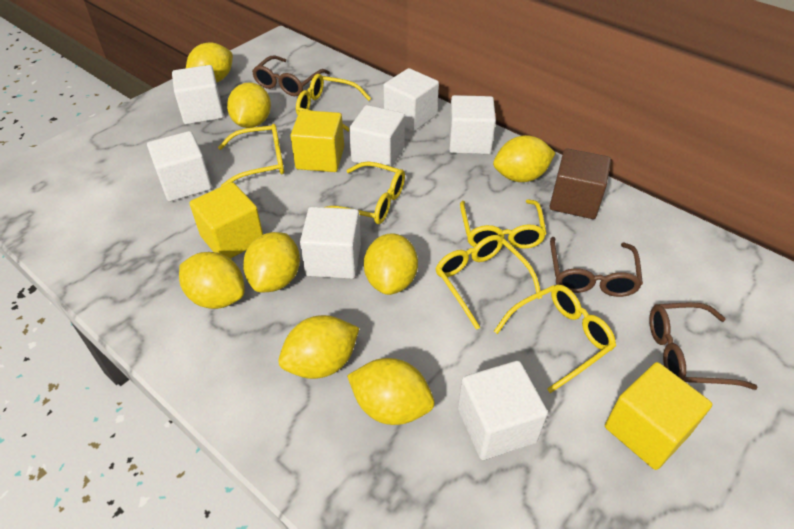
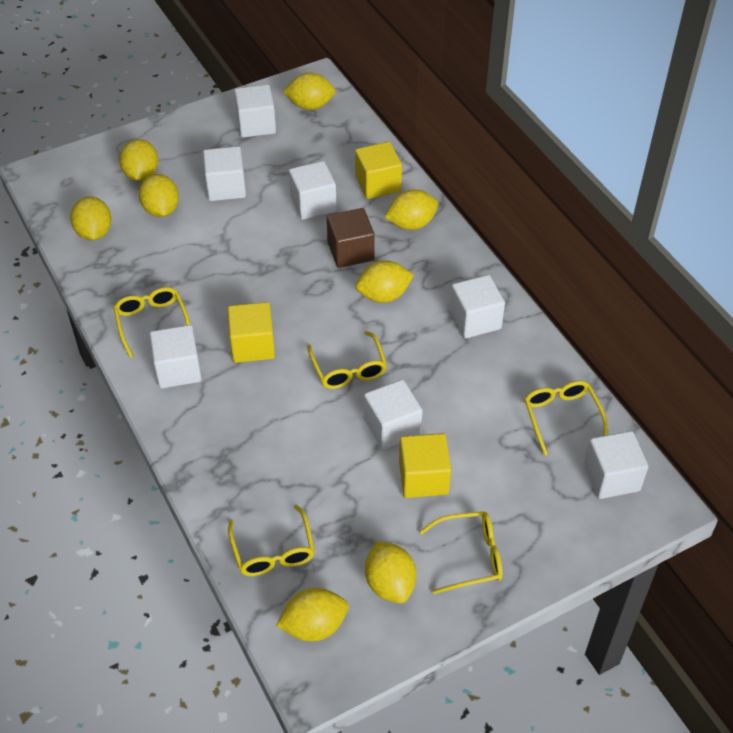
brown glasses: [252,55,330,96] [550,237,643,297] [649,302,758,390] = 3 -> none = 0
yellow glasses: [218,124,284,187] [296,74,371,132] [326,162,405,224] [435,235,542,330] [460,199,547,249] [494,285,616,393] = 6 -> [113,287,190,358] [228,505,315,576] [307,331,387,389] [420,511,503,594] [524,380,608,456] = 5

